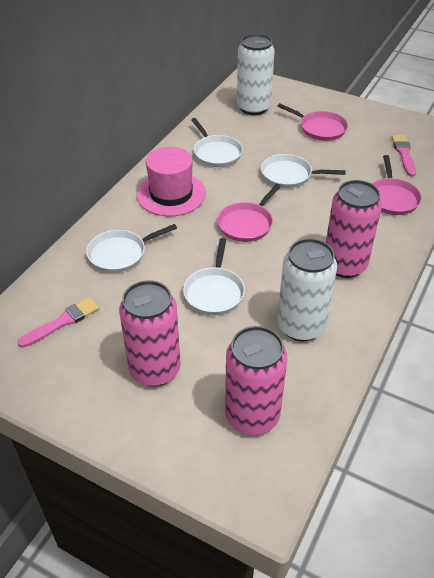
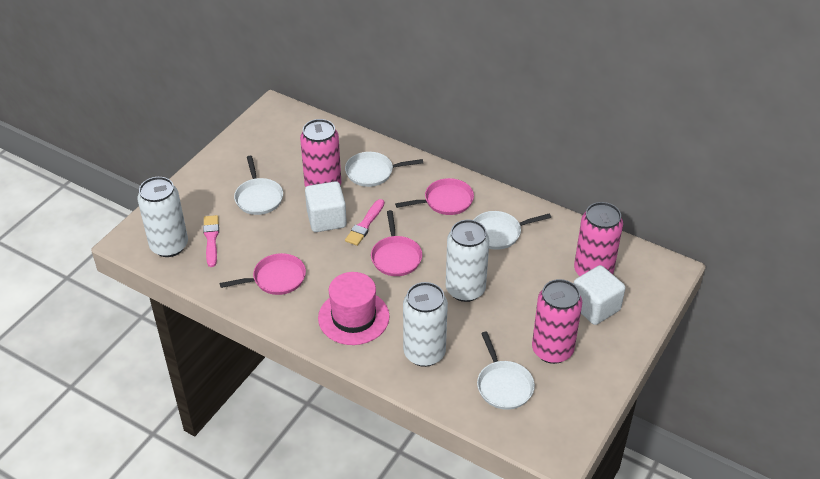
white can: [237,34,275,115] [277,238,337,341] = 2 -> [137,177,188,257] [403,282,448,367] [446,219,489,302] = 3
white cube: none = 0 -> [305,181,347,232] [574,265,625,325] = 2

